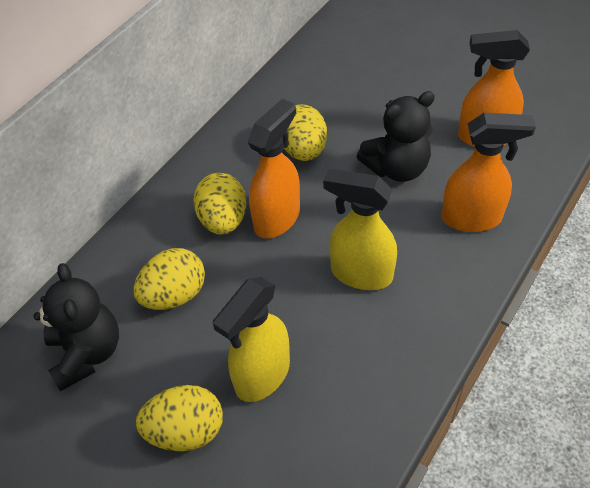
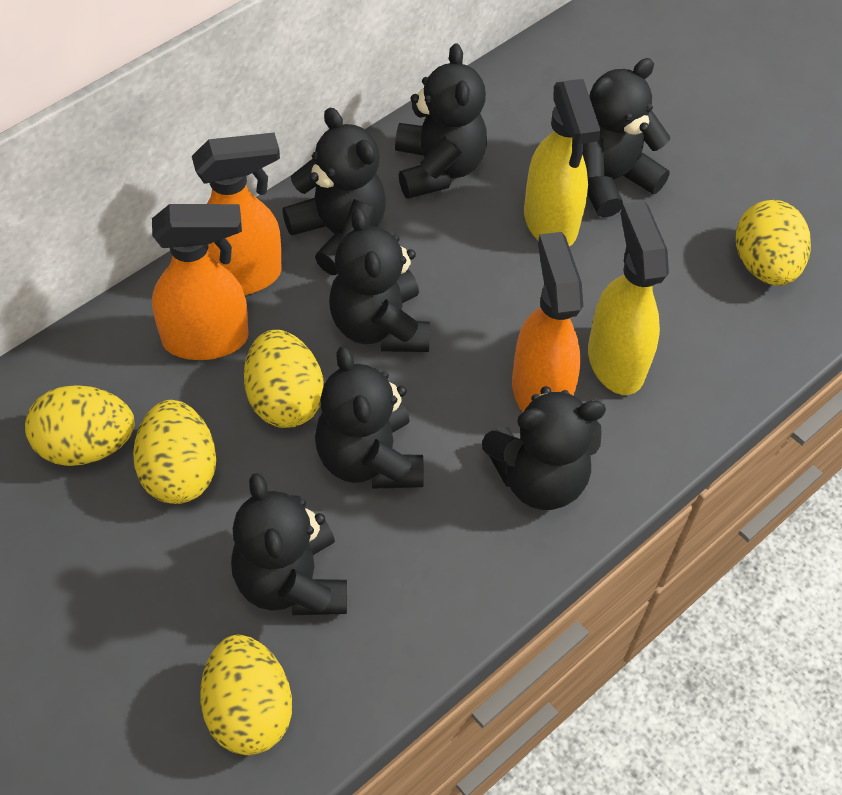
black teddy bear: [34,263,119,391] [357,91,435,182] = 2 -> [231,473,347,615] [282,108,386,275] [315,346,424,489] [329,208,430,352] [395,43,487,199] [482,386,606,510] [583,58,670,218] = 7
yellow egg: [134,248,205,310] [136,385,223,451] [194,173,247,235] [284,104,327,161] = 4 -> [25,385,135,466] [133,400,216,504] [201,635,292,755] [244,330,324,428] [736,200,811,286] = 5

